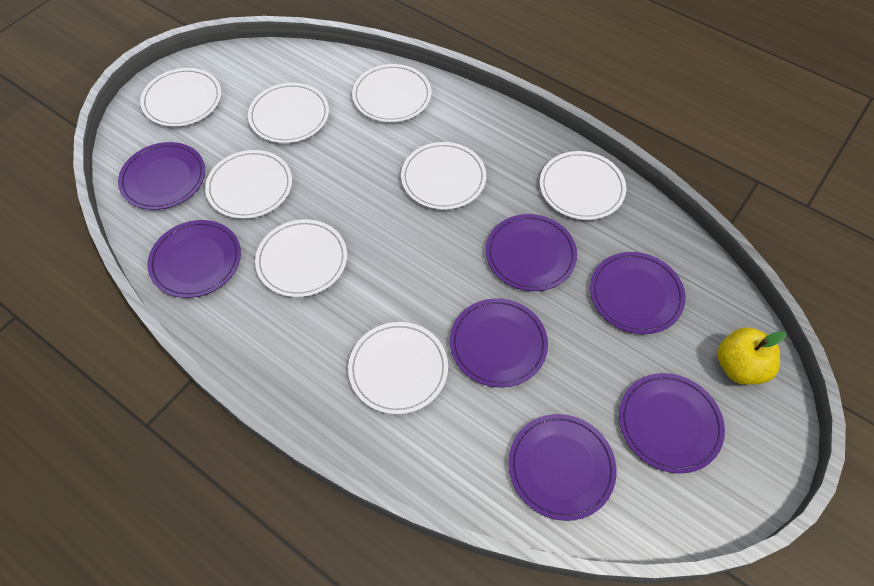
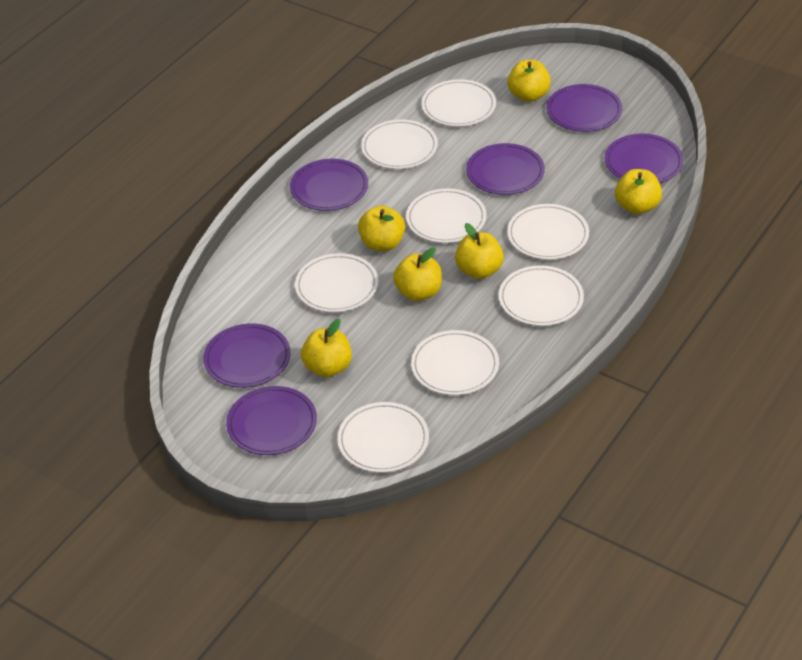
purple plate: [118,142,205,210] [148,220,241,298] [450,298,548,387] [486,214,577,291] [508,414,617,521] [590,252,686,334] [619,373,725,474] = 7 -> [203,323,291,388] [226,386,317,455] [290,159,368,211] [466,143,545,195] [547,84,622,132] [605,133,684,183] = 6
yellow apple: [717,327,786,385] = 1 -> [301,319,352,377] [358,205,405,251] [393,247,442,301] [455,223,504,279] [507,60,551,102] [615,169,662,214] = 6

